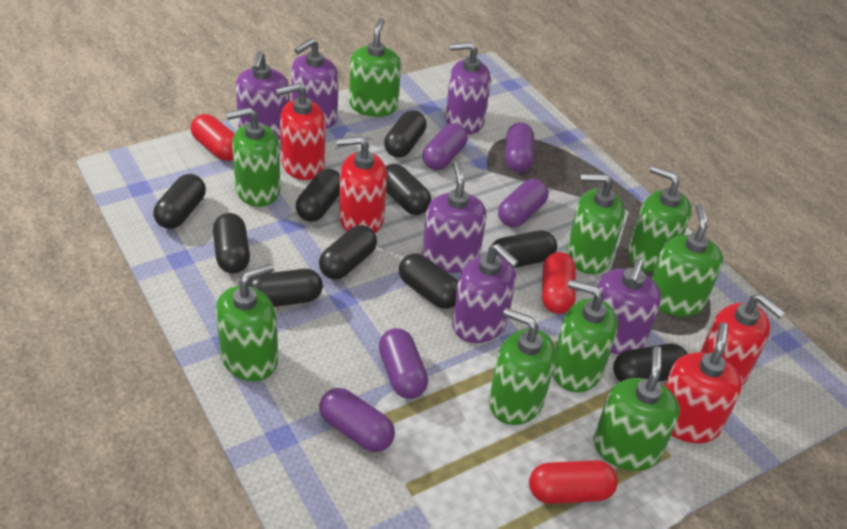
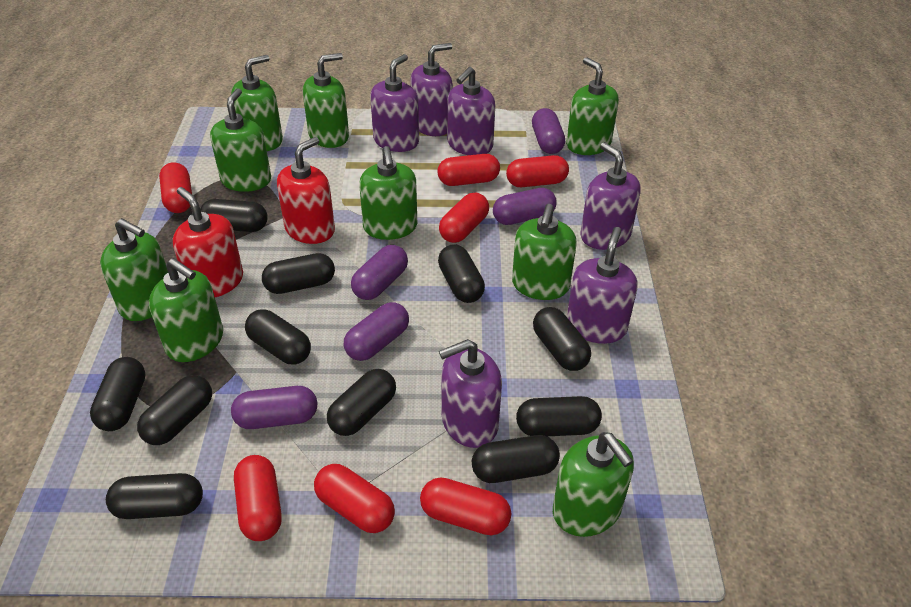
black capsule: [153,174,206,229] [213,213,250,273] [248,269,323,307] [296,169,340,222] [319,225,377,280] [384,110,427,158] [385,164,431,215] [399,253,458,309] [491,230,557,268] [613,344,688,382] = 10 -> [90,357,145,431] [106,473,203,519] [137,375,212,445] [200,199,268,232] [245,309,311,365] [262,253,335,294] [327,369,396,436] [438,244,485,303] [472,435,560,483] [516,396,602,436] [533,307,591,371] = 11
red capsule: [191,114,235,161] [529,460,618,504] [542,252,576,314] = 3 -> [159,162,192,213] [234,455,282,541] [314,464,395,533] [420,477,511,535] [437,154,500,186] [439,193,489,243] [506,155,569,187] = 7
red soap dispenser: [276,83,326,180] [337,136,387,233] [665,322,742,443] [700,294,785,385] = 4 -> [173,187,243,297] [277,137,335,244] = 2

